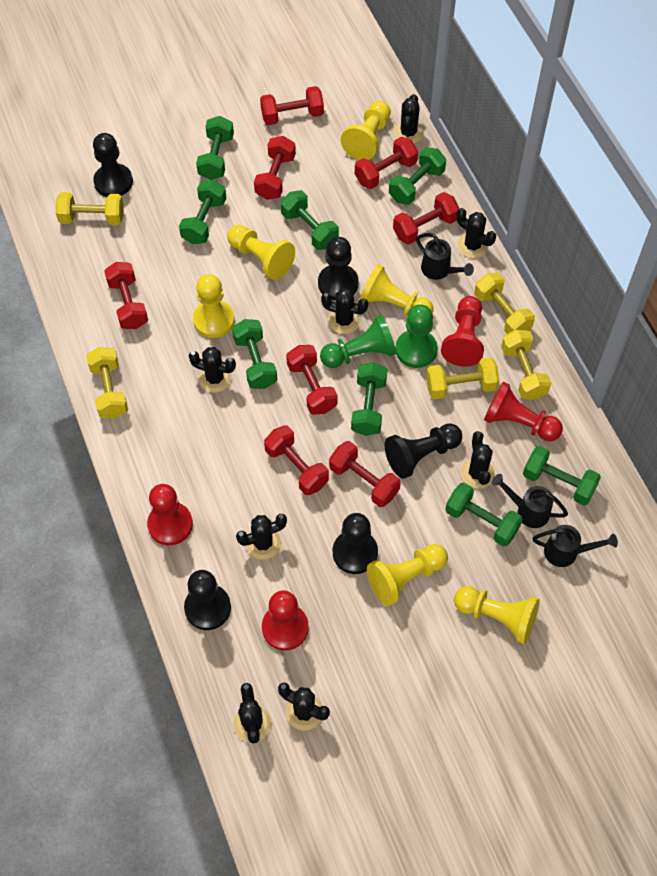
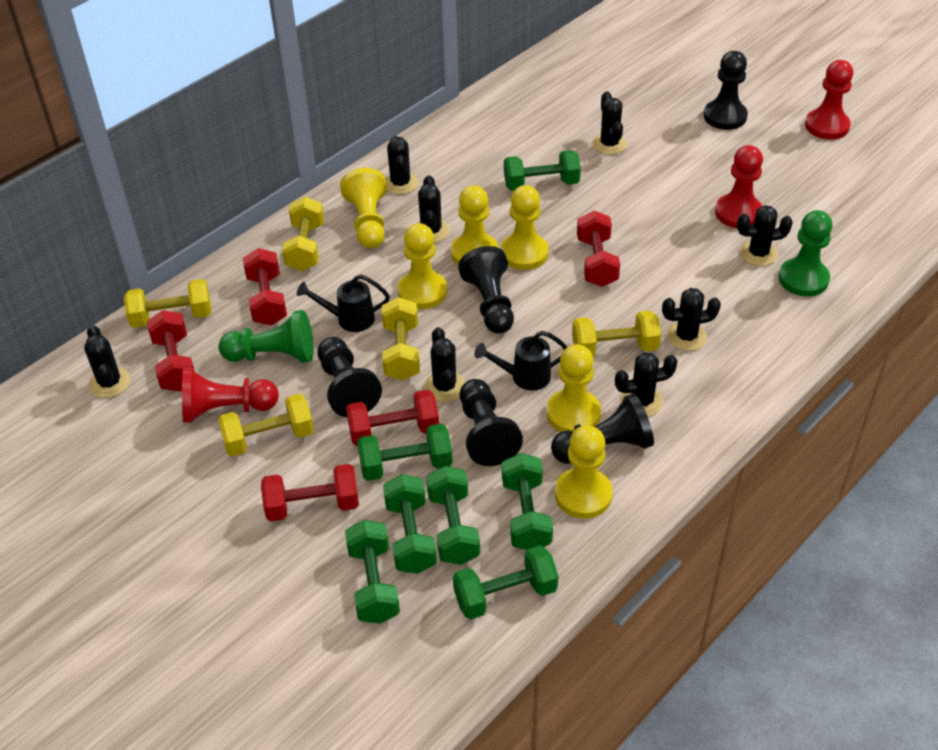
black watering can: [416,233,474,280] [492,474,568,528] [532,525,618,567] = 3 -> [297,275,390,332] [474,331,567,391] = 2
green dumbbell: [179,180,226,244] [196,116,234,180] [232,319,277,389] [281,190,339,250] [351,362,387,436] [389,147,446,205] [446,483,523,547] [523,446,601,505] = 8 -> [345,520,400,624] [357,423,453,481] [383,474,437,574] [426,466,480,565] [453,545,558,619] [502,453,553,550] [504,150,581,191] = 7
red dumbbell: [104,262,148,329] [254,136,296,200] [260,86,324,125] [264,426,329,495] [286,345,338,415] [329,441,401,507] [355,137,418,189] [393,192,459,245] = 8 -> [147,310,195,392] [243,248,287,326] [261,464,359,522] [346,390,439,446] [577,211,620,287] = 5
red pawn: [147,484,193,545] [262,590,309,651] [441,296,484,367] [484,381,563,441] = 4 -> [182,368,279,423] [715,145,763,228] [805,60,853,140] = 3

